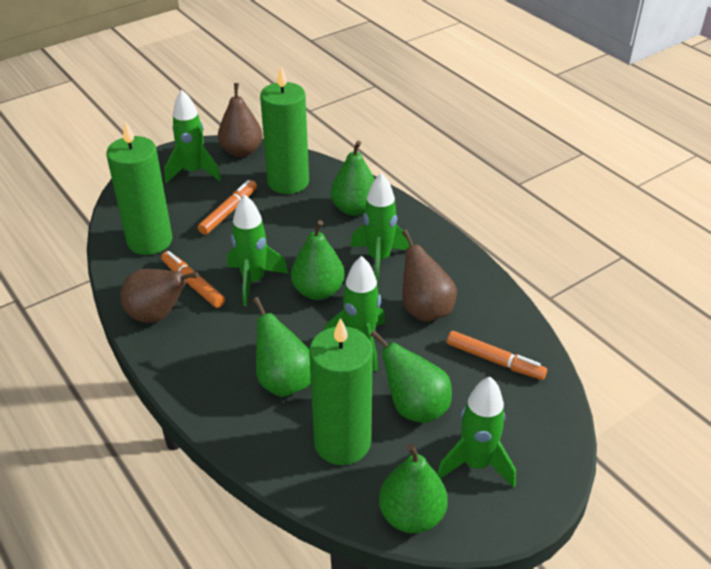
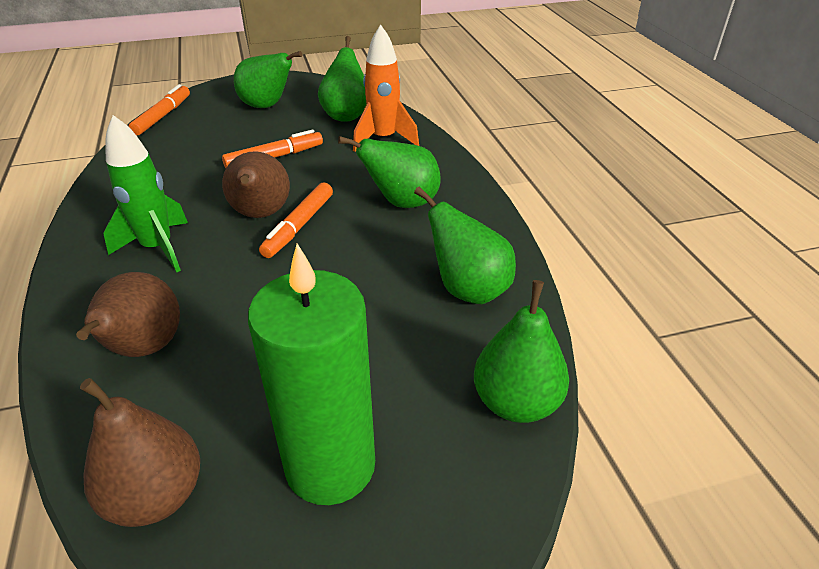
green candle: [106,121,173,255] [260,67,309,194] [309,318,373,465] = 3 -> [248,244,375,505] = 1
green rocket: [165,90,221,183] [227,194,288,306] [324,256,385,372] [350,173,410,283] [437,377,516,488] = 5 -> [103,115,188,272] = 1
orange rocket: none = 0 -> [353,24,419,152] = 1

